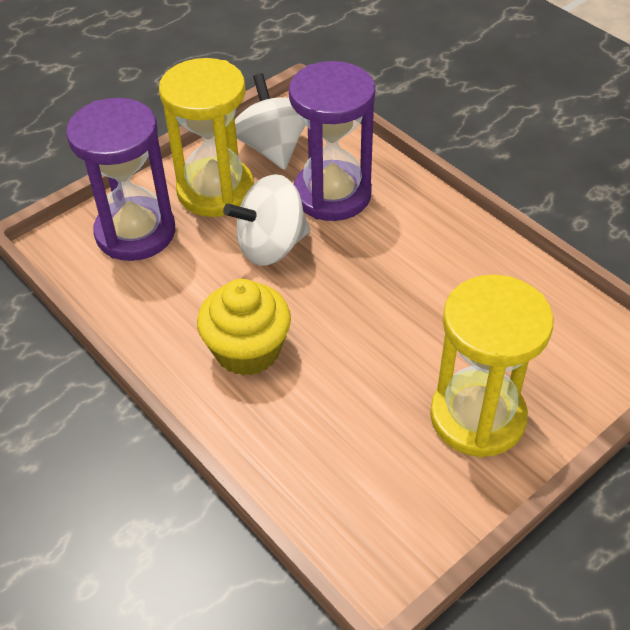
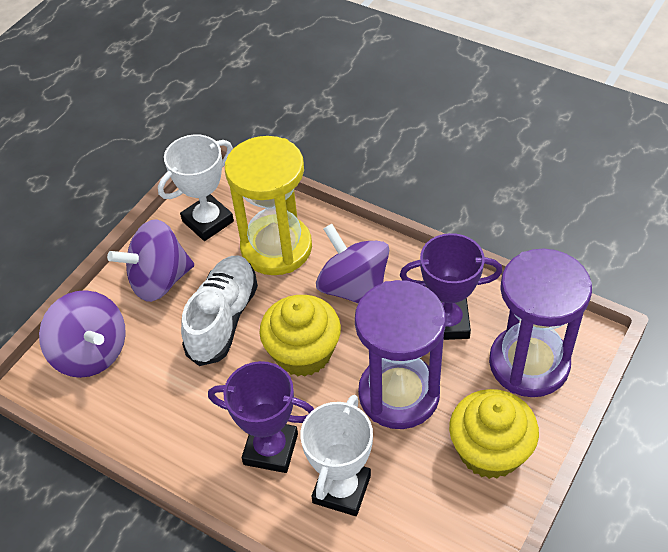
purple spinning top: none = 0 -> [39,290,126,378] [107,219,194,302] [316,224,389,303] = 3
purple trophy: none = 0 -> [208,361,314,473] [400,233,502,340] = 2
white shoe: none = 0 -> [181,255,258,366] = 1
white spinning top: [223,174,310,266] [235,73,306,170] = 2 -> none = 0
white trophy: none = 0 -> [158,135,234,241] [300,395,373,516] = 2
yellow cupcake: [197,279,291,376] = 1 -> [259,295,341,377] [449,389,539,479] = 2
yellow hourglass: [159,58,254,217] [430,275,554,457] = 2 -> [225,136,312,275] = 1

